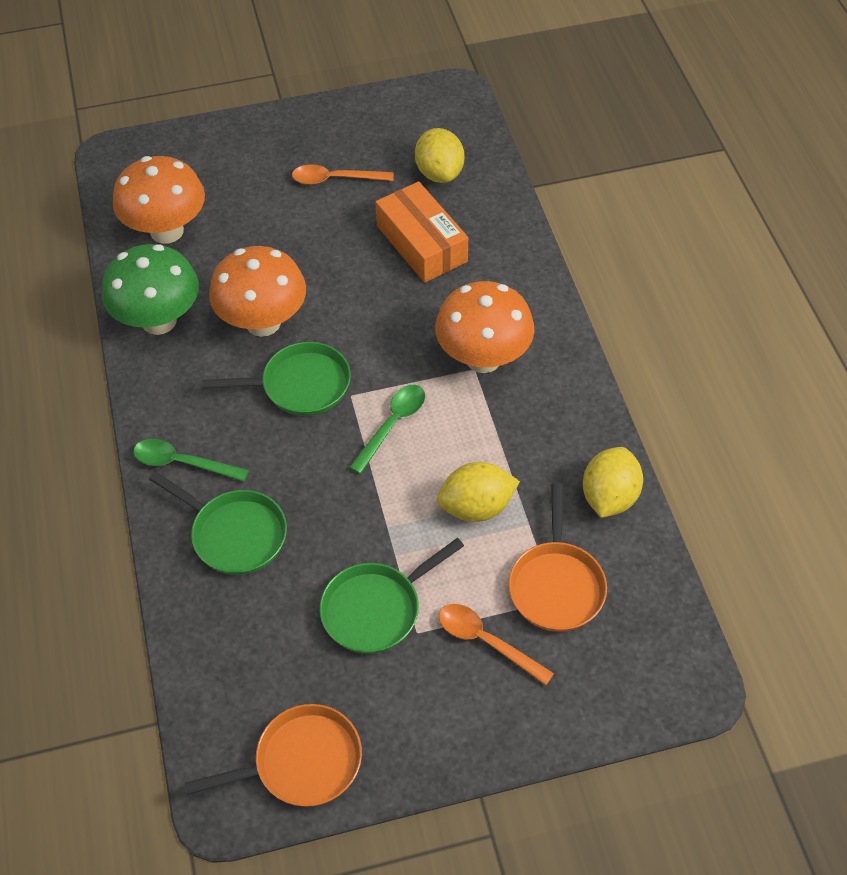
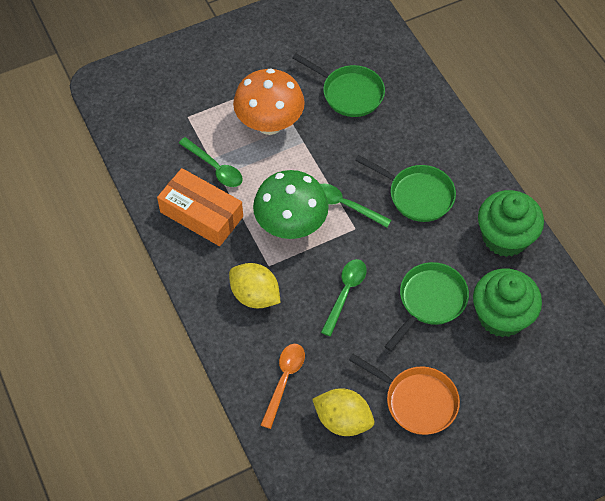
green cupcake: none = 0 -> [473,269,542,337] [478,190,544,257] = 2
green spoon: [133,439,249,482] [349,385,425,474] = 2 -> [179,137,243,187] [320,184,391,227] [321,259,367,336] = 3
orange mushroom: [113,156,205,244] [209,246,306,337] [435,281,535,373] = 3 -> [233,68,305,135] = 1
orange pan: [184,704,362,807] [508,483,607,632] = 2 -> [349,354,460,435] = 1
orange spoon: [292,164,394,185] [439,604,554,685] = 2 -> [261,344,305,429] = 1
yellow lemon: [415,128,464,183] [437,462,520,522] [583,447,643,518] = 3 -> [229,263,281,308] [312,388,374,436] = 2

